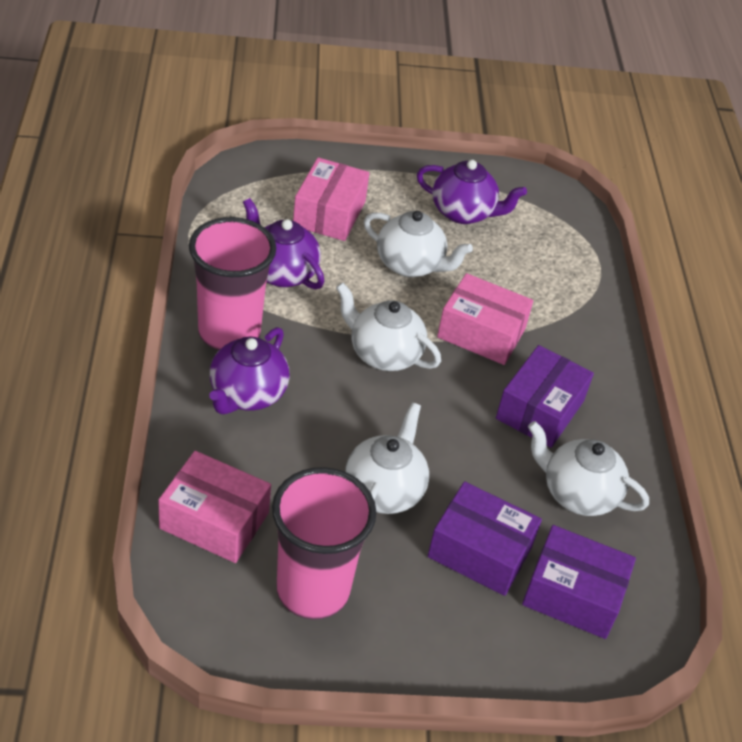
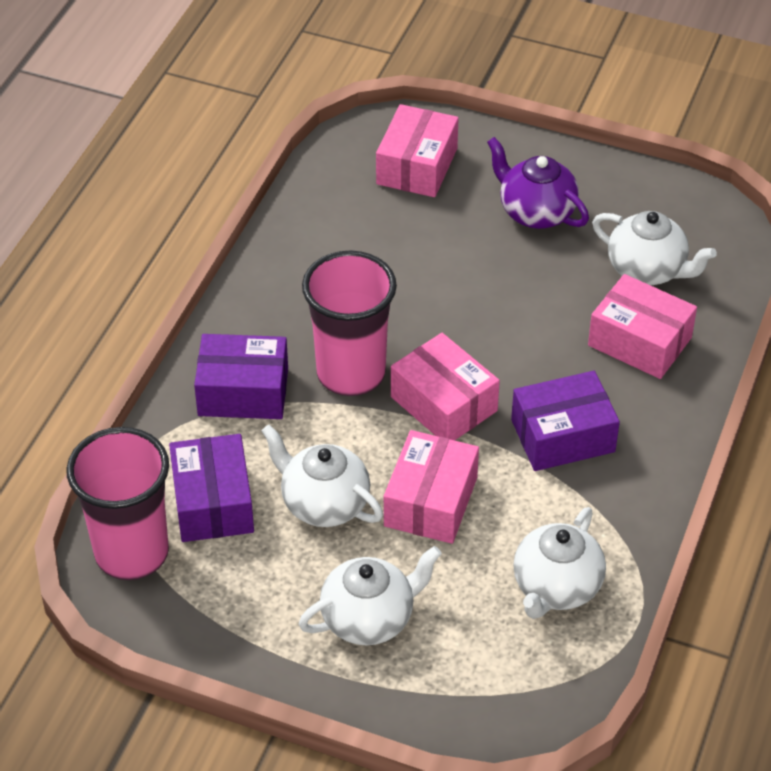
pink box: [158,451,271,563] [293,157,369,241] [437,273,533,365] = 3 -> [376,104,459,197] [384,430,479,544] [391,333,500,440] [588,274,697,379] = 4
purple teapot: [209,327,290,414] [243,198,324,290] [417,160,527,224] = 3 -> [487,137,589,229] = 1

